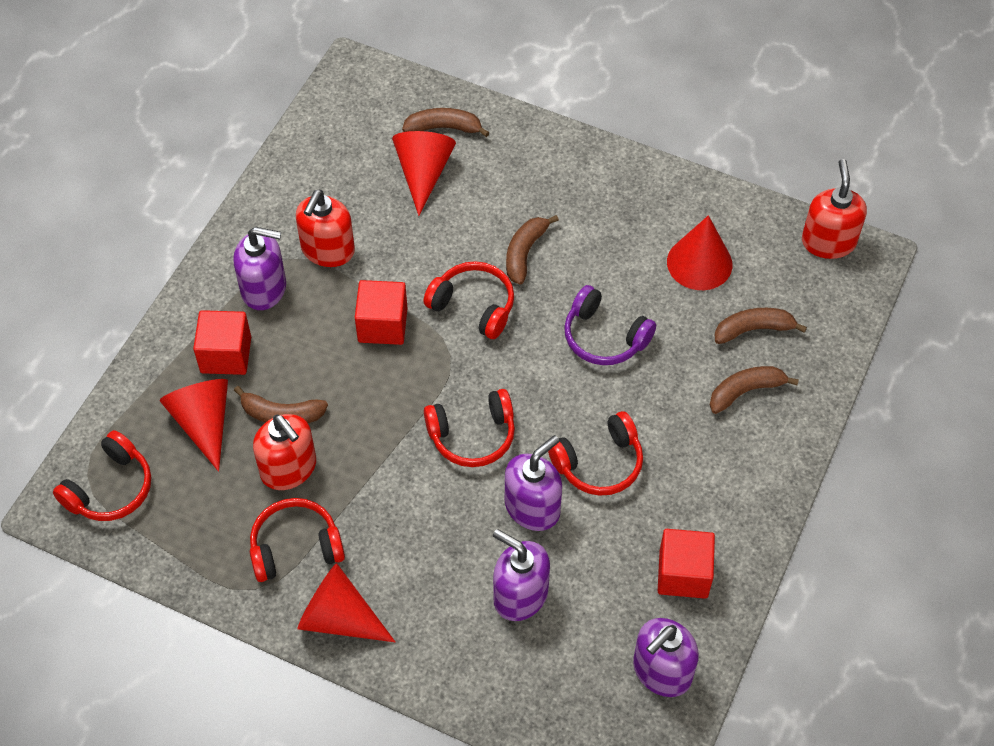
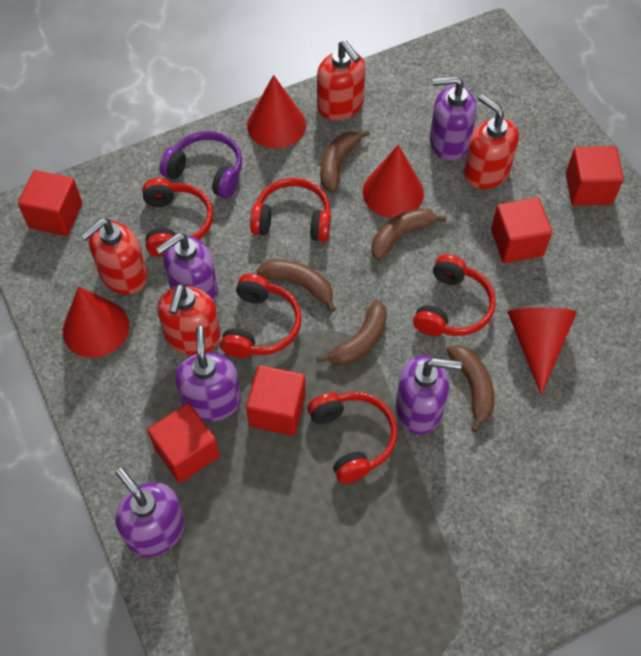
purple soap dispenser: [234,227,286,310] [493,529,550,621] [505,435,562,531] [633,618,699,697] = 4 -> [115,468,185,557] [155,233,218,302] [175,326,241,422] [396,355,462,435] [430,76,477,161] = 5
red cube: [193,310,251,375] [355,280,407,345] [658,529,715,599] = 3 -> [18,170,82,236] [147,403,220,483] [246,365,306,436] [491,198,552,263] [566,146,624,206] = 5
red soap dispenser: [253,414,316,490] [296,190,355,267] [802,159,867,259] = 3 -> [80,218,147,295] [157,283,221,355] [317,41,365,121] [464,94,519,189] = 4

